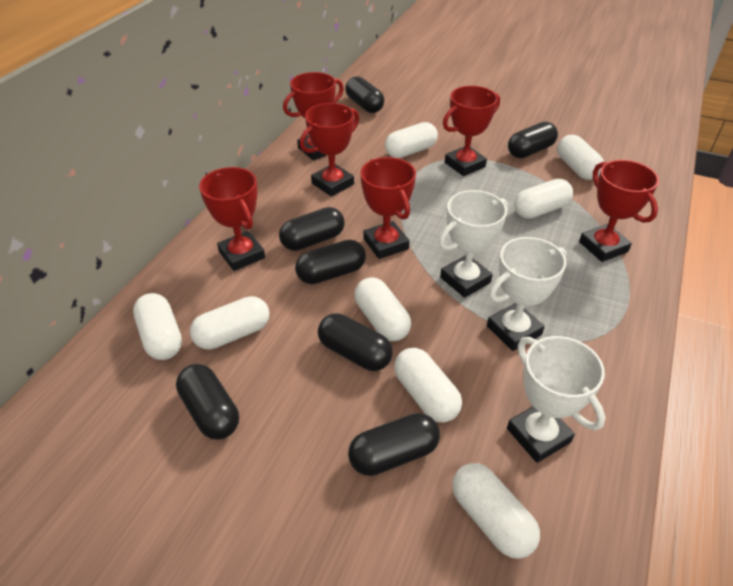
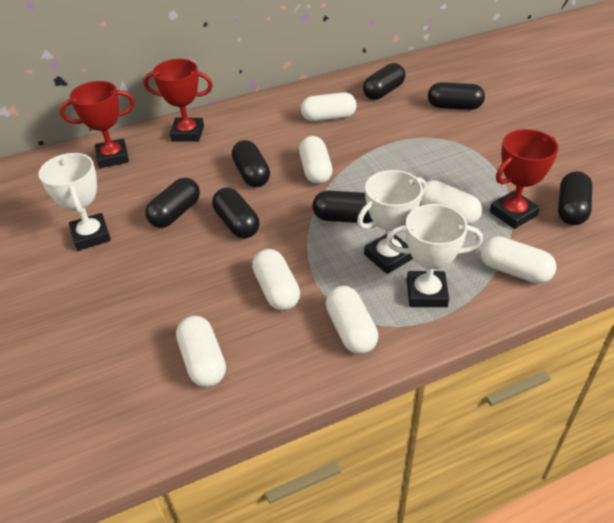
red trophy: [199,167,265,271] [283,72,344,160] [300,103,359,197] [360,157,416,259] [443,86,500,176] [579,160,659,262] = 6 -> [60,81,135,168] [143,59,213,142] [490,129,559,229] = 3
white capsule: [133,293,182,360] [190,296,269,350] [355,277,411,341] [385,122,438,158] [394,348,462,423] [452,463,540,559] [514,179,573,219] [557,135,604,180] = 8 -> [176,316,226,387] [252,249,300,310] [299,136,333,184] [301,92,357,122] [326,286,378,354] [420,180,482,225] [480,236,557,284] = 7

